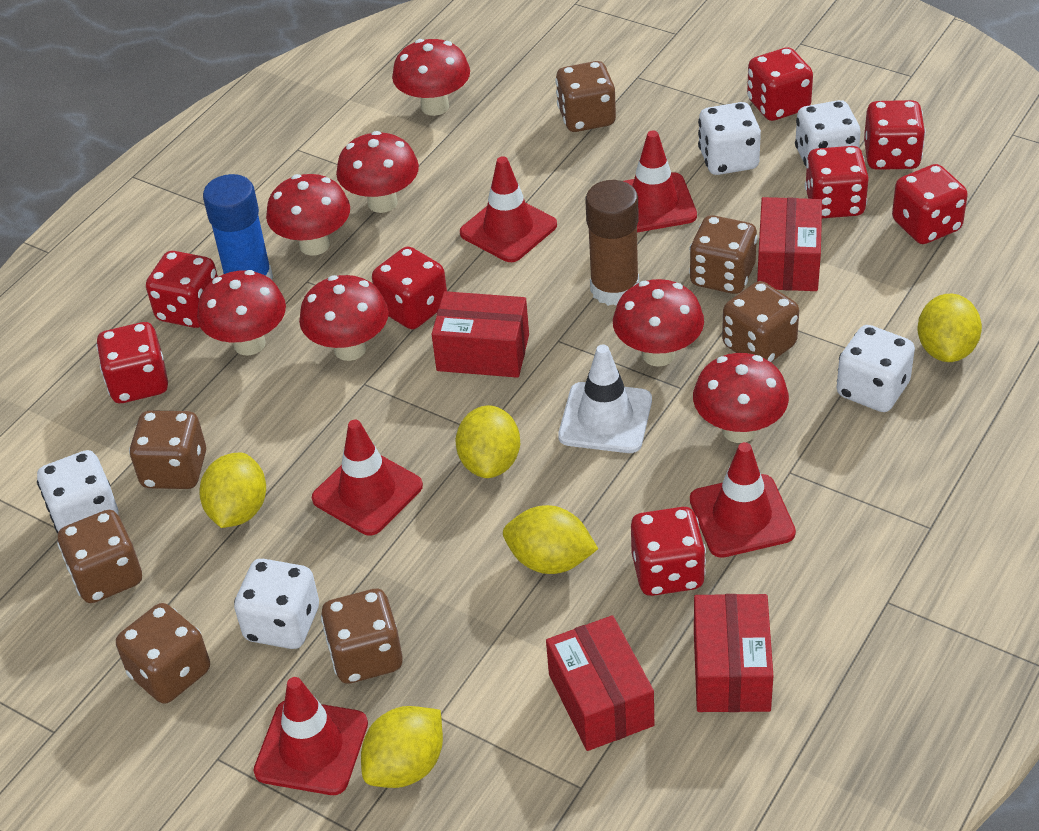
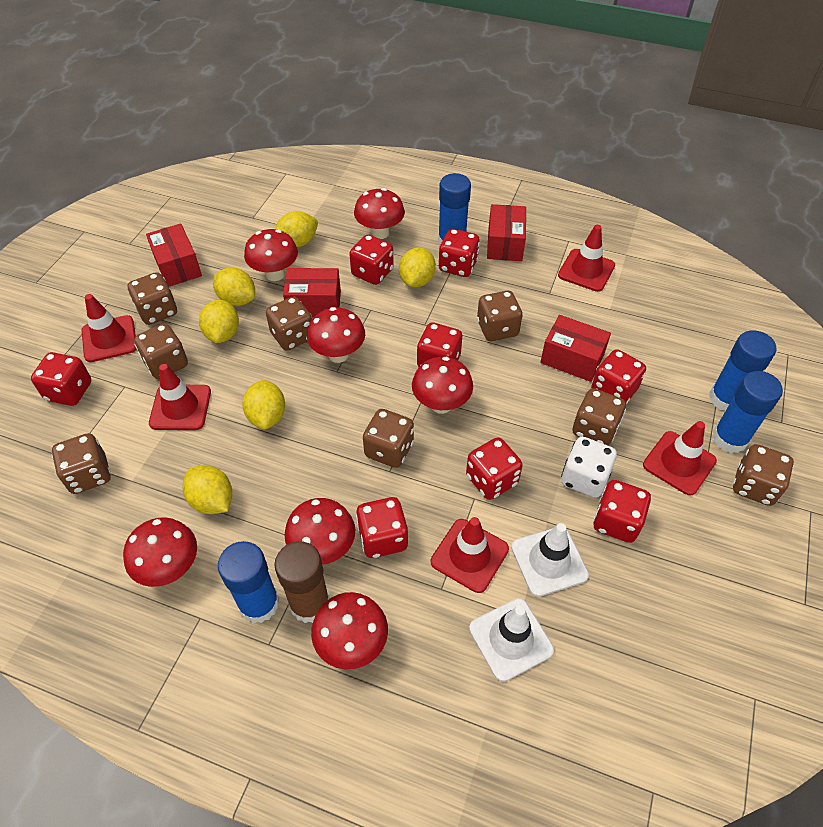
blue glue stick: [203,174,273,280] = 1 -> [218,541,279,623] [438,173,471,245] [709,330,776,411] [712,371,783,453] = 4
brown dice: [57,510,142,603] [116,603,210,704] [129,410,206,489] [321,589,403,683] [555,61,616,132] [689,215,758,294] [722,281,799,362] = 7 -> [52,433,111,494] [128,272,177,325] [134,324,188,379] [266,296,312,351] [363,409,414,468] [477,291,523,341] [573,388,626,445] [733,444,794,506] = 8
white dice: [37,450,119,533] [234,559,319,649] [698,102,761,175] [795,100,860,168] [837,325,915,412] = 5 -> [561,437,617,498] = 1
white traffic cone: [558,344,652,453] = 1 -> [469,598,554,682] [511,523,589,597] = 2
yellow lemon: [199,453,266,528] [361,706,443,788] [455,405,520,478] [503,505,598,574] [917,294,982,362] = 5 -> [183,465,232,514] [199,300,239,343] [213,268,255,306] [242,380,285,429] [275,211,318,247] [399,247,436,287] = 6

